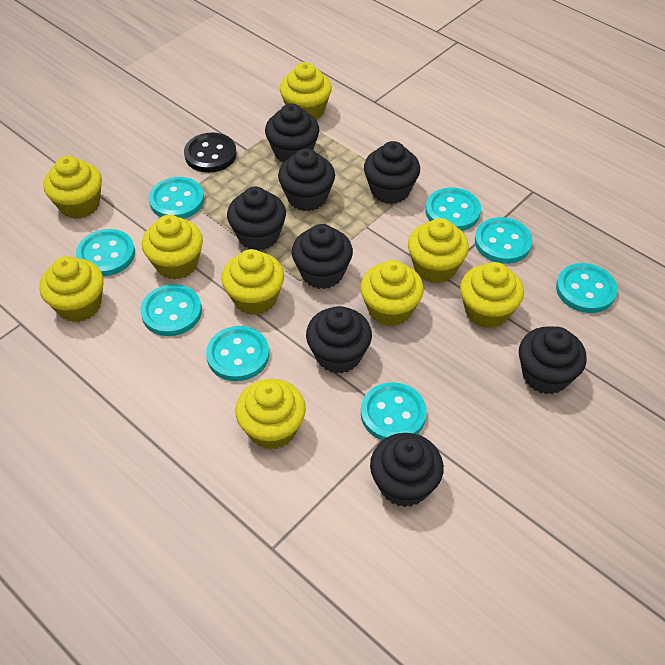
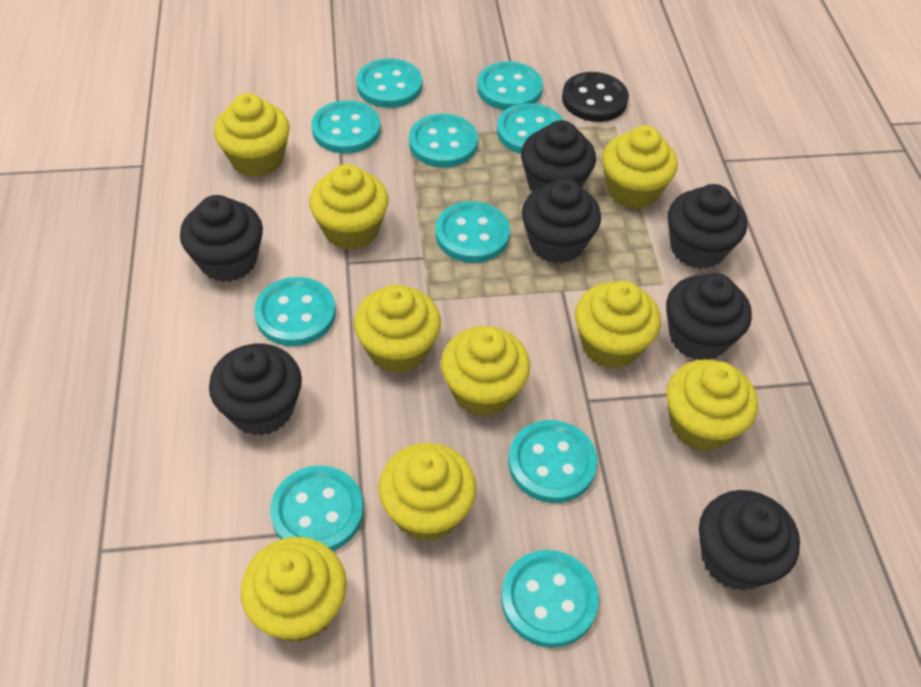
black cupcake: [227,187,286,251] [265,103,319,163] [278,148,335,211] [292,224,353,289] [306,306,372,373] [364,141,420,204] [370,433,444,507] [519,326,587,394] = 8 -> [180,195,263,282] [209,344,302,436] [521,120,596,192] [522,178,601,264] [666,273,752,360] [668,184,747,269] [699,490,800,591] = 7
turquoise button: [76,229,135,276] [140,284,202,336] [149,177,204,219] [206,326,269,381] [361,382,427,441] [425,187,481,231] [475,217,533,264] [556,263,617,313] = 8 -> [254,277,336,346] [270,466,364,551] [311,100,381,154] [356,58,422,108] [409,114,478,168] [435,201,510,263] [477,61,543,110] [497,103,563,154] [501,550,599,648] [508,420,598,503] = 10

